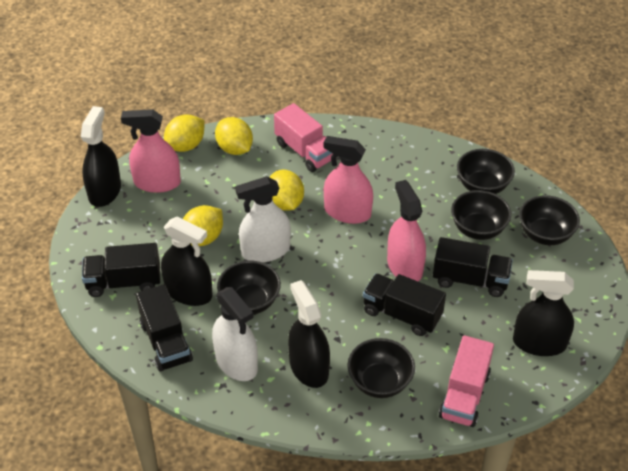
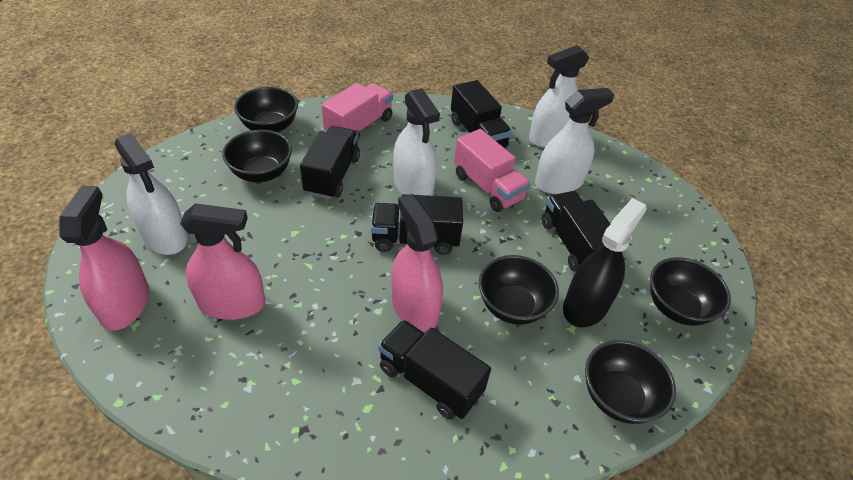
black spray bottle: [81,106,121,207] [161,217,212,306] [288,280,330,388] [513,270,574,356] = 4 -> [563,198,646,327] = 1
black truck: [82,243,160,297] [136,284,193,371] [363,274,446,336] [433,237,513,297] = 4 -> [300,126,360,199] [371,194,463,255] [378,319,491,420] [451,80,512,148] [542,191,610,272] = 5
white spray bottle: [212,287,258,381] [235,176,291,263] = 2 -> [115,133,188,255] [393,88,440,196] [529,45,589,148] [535,88,614,194] = 4
yellow lemon: [164,114,205,152] [183,205,223,246] [215,117,253,155] [270,170,304,211] = 4 -> none = 0

